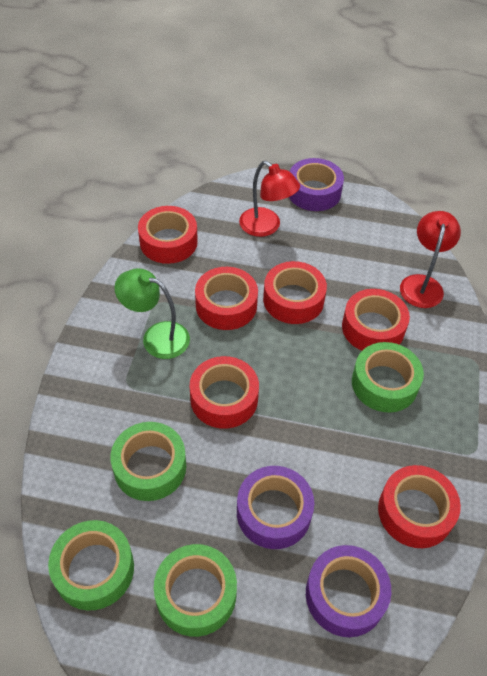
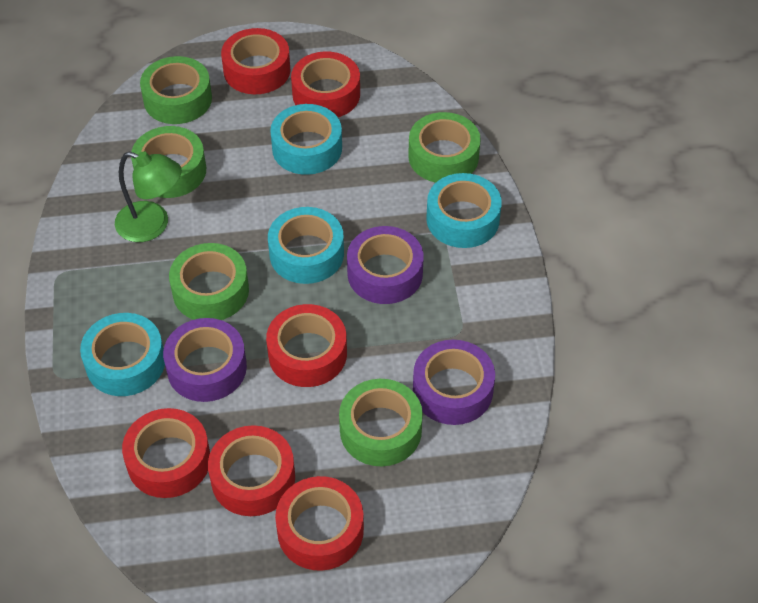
green tape: [48,520,134,610] [110,422,186,501] [154,544,237,637] [352,342,424,413] = 4 -> [131,126,206,198] [140,56,212,124] [169,243,249,320] [339,379,423,466] [408,112,481,183] = 5
red lamp: [239,161,300,237] [400,211,461,308] = 2 -> none = 0
turquoise tape: none = 0 -> [80,313,165,396] [268,207,344,284] [270,104,342,175] [426,173,502,248] = 4

